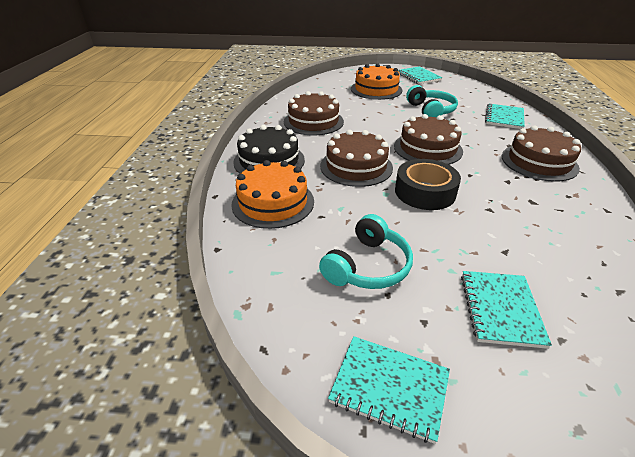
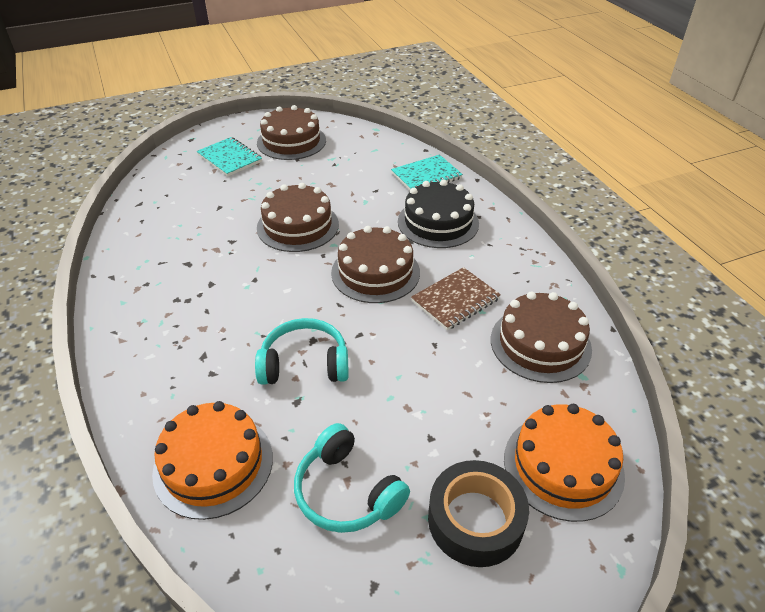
brown notebook: none = 0 -> [411,267,501,330] = 1
turquoise notebook: [328,336,450,444] [398,66,443,84] [461,271,552,349] [485,104,525,129] = 4 -> [196,137,262,177] [391,155,463,190] = 2

